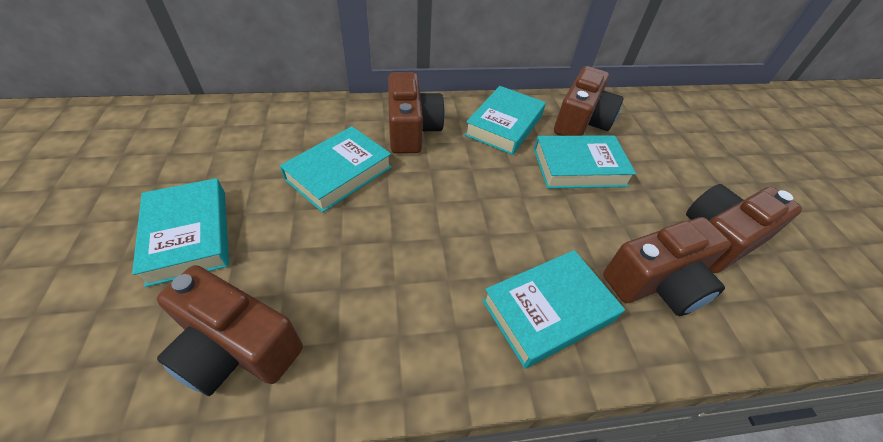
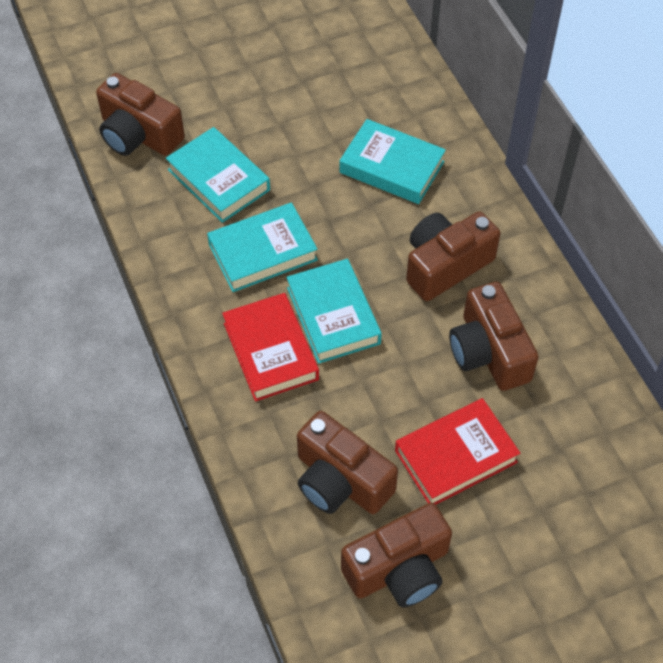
red book: none = 0 -> [222,293,319,401] [395,398,520,505] = 2
turquoise book: [132,178,229,287] [280,126,392,213] [465,86,546,155] [482,250,625,369] [534,135,636,188] = 5 -> [166,127,270,223] [207,202,318,292] [286,259,382,364] [339,119,446,204] = 4

